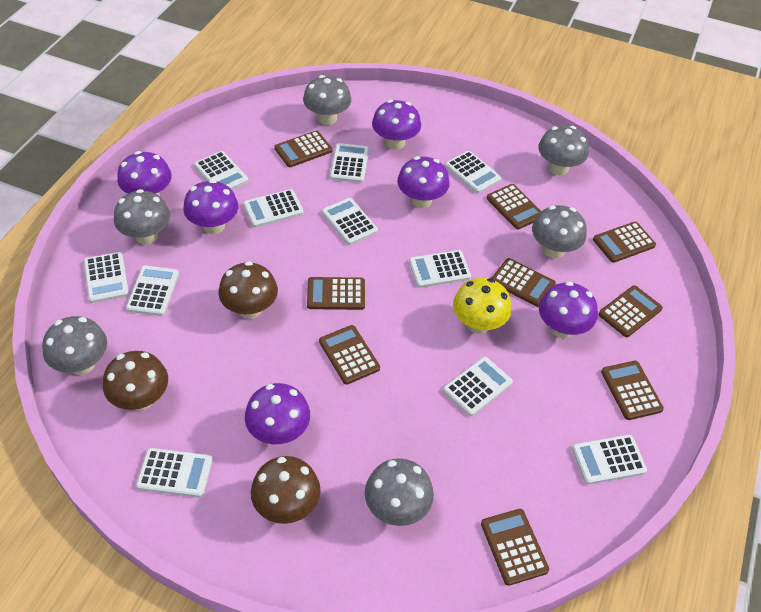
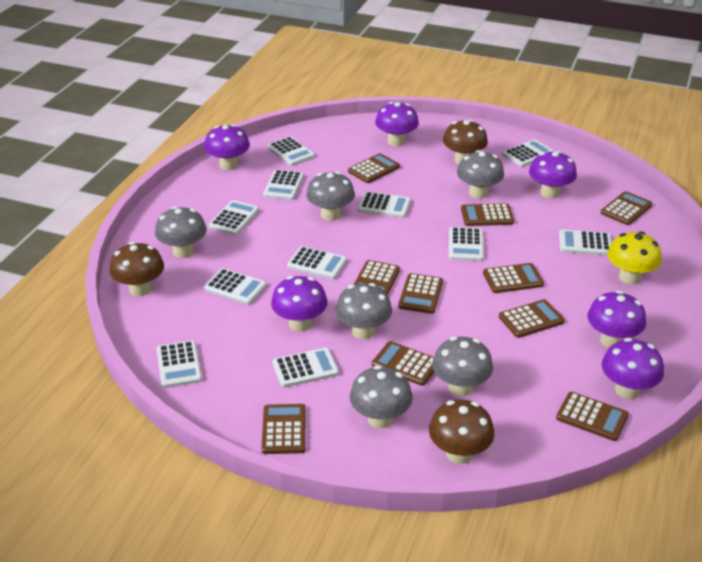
brown calculator: [274,131,332,167] [307,277,365,310] [319,325,380,385] [481,509,549,586] [487,184,541,230] [492,258,556,307] [593,222,656,263] [598,285,663,337] [601,361,664,420] = 9 -> [262,404,306,454] [348,153,400,183] [354,260,400,295] [372,341,434,386] [398,273,443,314] [461,203,514,226] [483,263,544,293] [499,299,565,338] [556,392,629,441] [601,191,652,225] = 10

